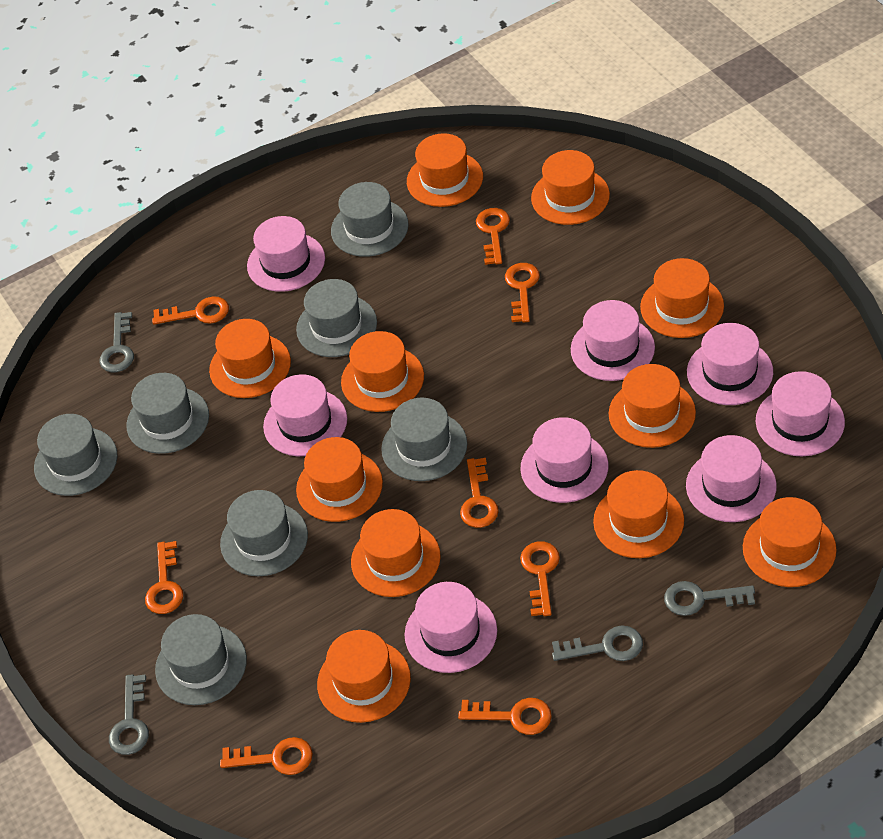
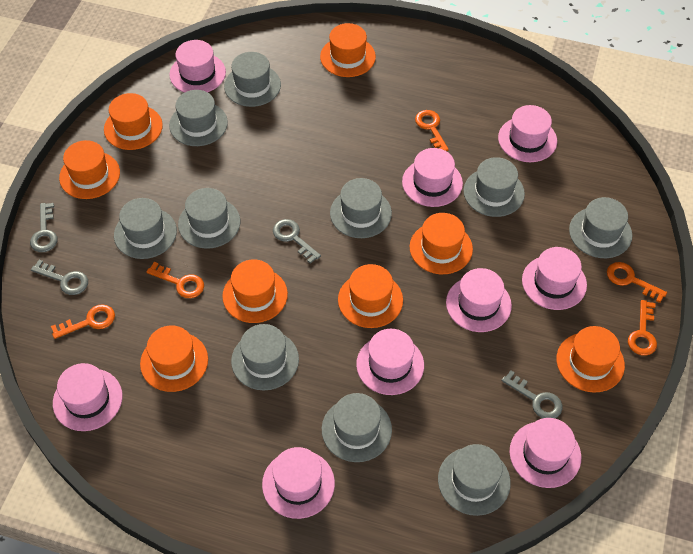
grey hat: [34,414,118,496] [126,373,209,454] [155,614,247,705] [220,490,308,576] [296,279,377,357] [331,182,409,257] [381,398,467,481] = 7 -> [114,198,177,259] [169,90,228,146] [178,188,240,249] [224,52,281,107] [231,324,299,390] [322,393,392,462] [330,178,392,238] [438,444,511,516] [463,157,525,217] [569,197,632,258] = 10
orange hat: [209,319,291,398] [296,437,383,522] [317,630,411,723] [341,331,424,412] [351,509,441,597] [407,133,483,207] [531,150,610,225] [593,470,684,558] [609,364,696,448] [640,258,724,338] [743,497,837,587] = 11 -> [59,140,120,199] [104,93,163,150] [140,325,208,392] [222,259,288,323] [320,23,376,77] [338,264,403,328] [410,213,473,274] [556,326,625,393] = 8
orange key: [145,541,183,614] [152,296,229,325] [220,737,313,775] [458,698,552,735] [460,458,499,528] [476,208,510,265] [505,263,540,323] [520,541,560,616] = 8 -> [51,304,115,339] [146,262,204,298] [415,110,449,151] [607,262,667,303] [628,300,657,355] = 5
pink hat: [247,216,325,292] [263,374,347,456] [405,582,497,673] [520,417,608,503] [571,300,655,381] [686,435,777,522] [687,323,773,405] [756,371,845,456] = 8 -> [53,363,123,431] [169,40,226,93] [262,447,335,519] [356,329,424,395] [402,148,463,207] [446,268,512,332] [498,105,557,162] [509,418,581,488] [522,247,587,310] = 9

